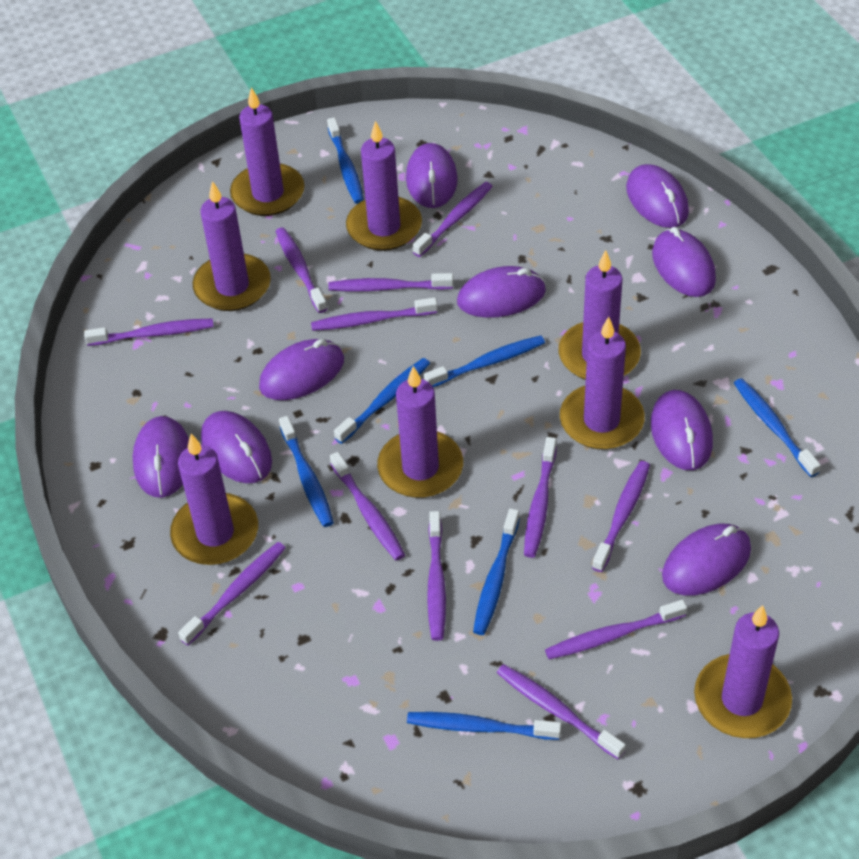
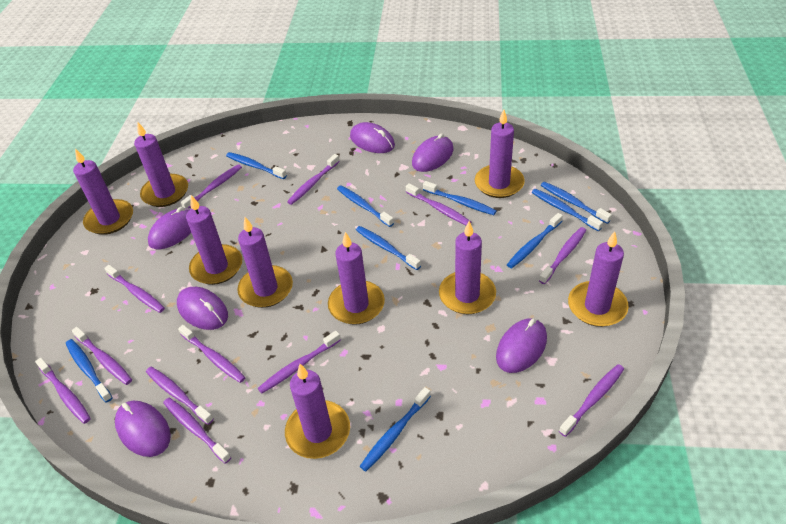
blue toothbrush: [279,416,334,527] [327,117,364,204] [334,358,430,444] [407,712,561,740] [424,335,545,387] [473,508,520,635] [734,378,821,477] = 7 -> [66,339,113,403] [226,152,287,179] [337,185,394,227] [356,226,421,270] [360,387,431,471] [423,181,497,215] [507,213,563,268] [532,189,603,231] [541,182,612,224] = 9
purple candle: [170,434,258,565] [193,181,271,311] [230,87,305,216] [346,121,422,251] [377,366,463,498] [559,250,641,380] [560,317,645,450] [694,605,792,738] = 8 -> [73,148,133,235] [134,121,188,207] [186,195,242,285] [237,217,293,308] [285,364,350,459] [328,232,385,325] [439,221,496,314] [475,110,525,198] [568,231,629,327] = 9
purple mouse: [133,416,189,498] [201,411,272,483] [259,339,344,400] [406,143,458,208] [457,266,546,318] [626,164,689,228] [651,390,713,470] [652,227,716,297] [662,524,751,596] = 9 -> [115,401,171,457] [148,207,191,249] [177,287,228,330] [350,122,395,153] [412,133,453,172] [496,318,547,373] = 6

